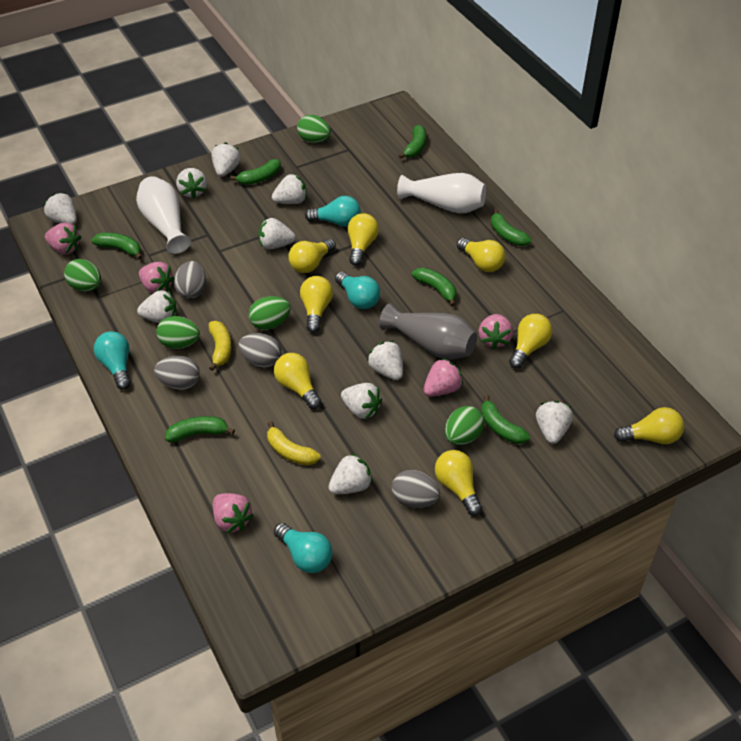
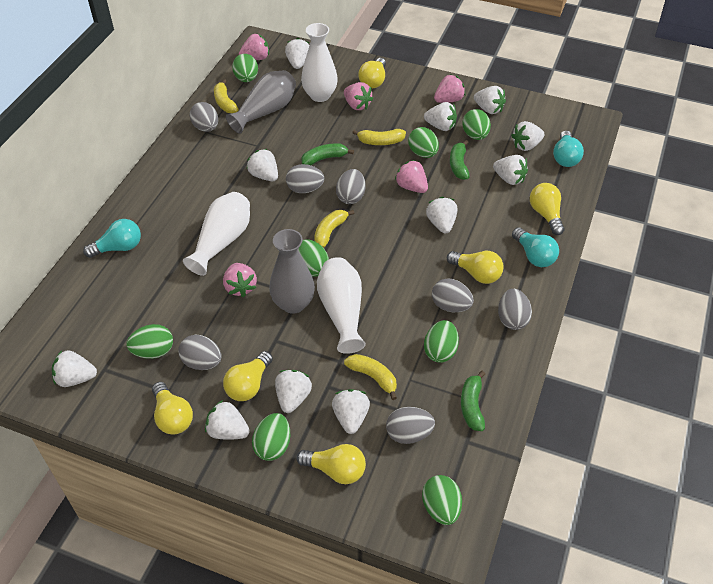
green banana: [92,233,142,260] [165,416,235,442] [230,159,281,185] [398,125,426,159] [412,267,456,307] [481,395,530,444] [491,209,532,246] = 7 -> [301,143,354,165] [450,140,469,180] [461,371,485,431] = 3
green egg: [64,259,101,291] [156,316,200,349] [249,296,291,330] [297,115,331,143] [445,406,484,445] = 5 -> [126,324,173,359] [232,54,258,82] [252,413,290,461] [298,239,329,277] [408,127,439,158] [422,475,462,525] [424,320,459,363] [462,109,491,140] = 8
grey egg: [154,356,200,390] [174,261,206,299] [238,333,281,368] [392,470,440,508] = 4 -> [178,335,222,370] [190,102,218,132] [286,164,324,193] [336,169,366,204] [386,407,435,444] [432,278,474,312] [498,289,532,330] = 7
grey vase: [379,303,477,360] = 1 -> [226,70,296,134] [269,229,315,314] = 2
turquoise light bulb: [94,331,131,390] [274,523,333,573] [305,196,361,227] [335,272,380,309] = 4 -> [83,219,141,258] [512,227,559,267] [553,131,584,167] = 3
white strawberry: [43,192,77,225] [137,290,177,323] [176,168,207,199] [212,142,241,177] [258,218,296,249] [272,174,307,204] [328,453,373,494] [341,383,382,419] [367,341,403,380] [536,401,573,444] = 10 -> [52,350,97,387] [205,400,250,439] [247,149,278,181] [275,370,312,413] [285,38,309,69] [332,389,370,434] [424,102,457,131] [426,197,457,234] [474,86,506,114] [493,155,528,185] [511,121,544,151] = 11
white vase: [136,176,191,254] [397,173,486,213] = 2 -> [183,192,250,276] [301,23,338,102] [317,257,366,354] = 3
yellow banana: [209,321,231,371] [267,421,321,466] = 2 -> [214,79,239,113] [314,210,354,248] [344,354,397,400] [352,129,406,145] = 4
yellow light bulb: [274,353,322,409] [288,239,336,273] [300,276,333,333] [348,213,379,266] [435,450,482,516] [457,238,506,272] [509,314,552,369] [614,407,684,444] = 8 -> [152,382,193,434] [223,351,273,401] [296,444,366,484] [358,58,386,89] [447,251,504,284] [530,183,565,235] = 6

